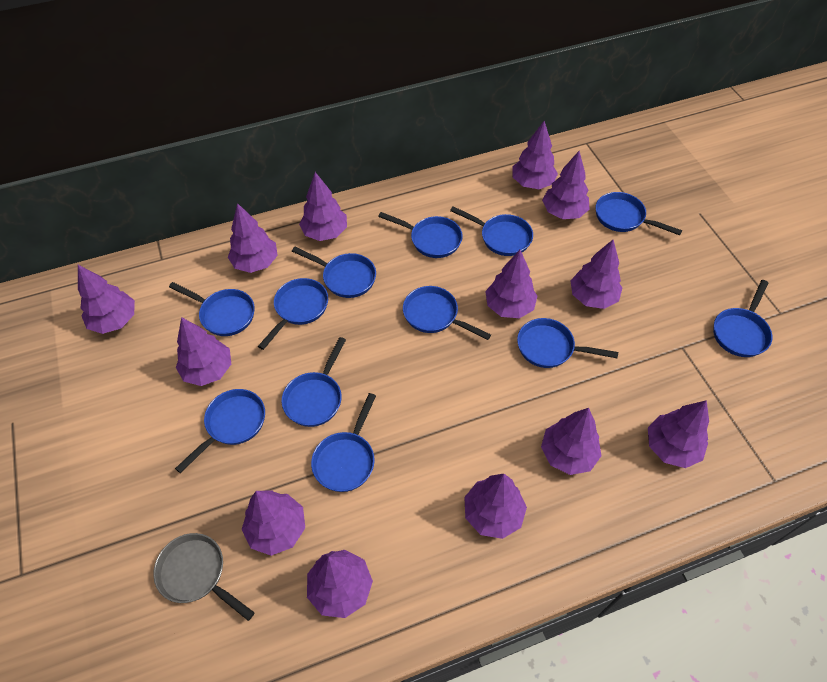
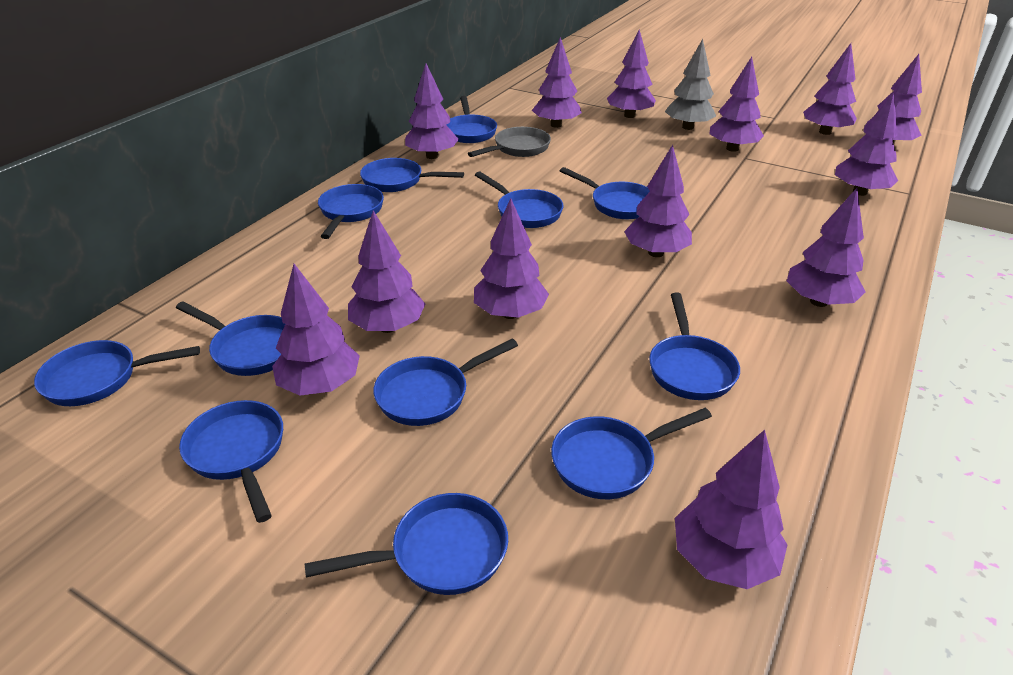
grey tree: none = 0 -> [665,39,716,130] = 1

